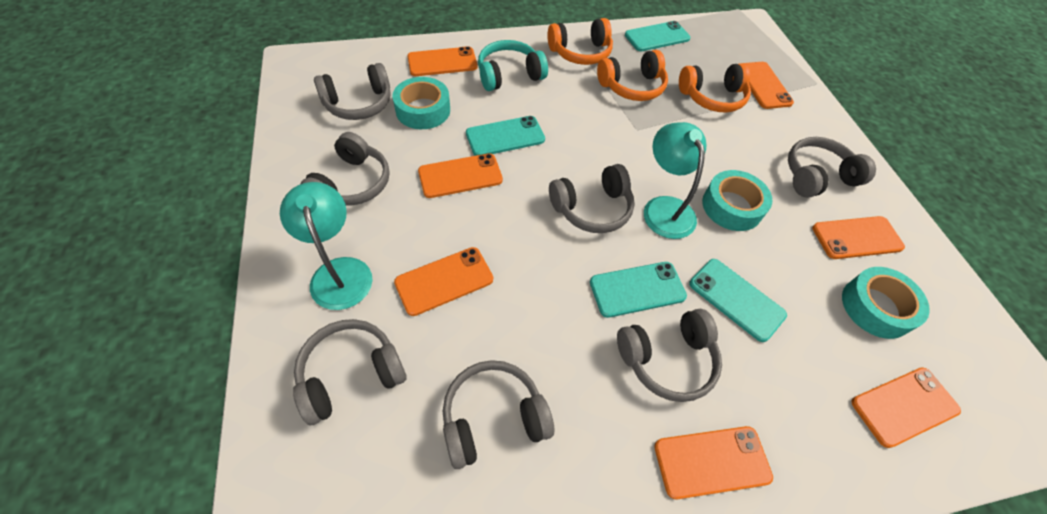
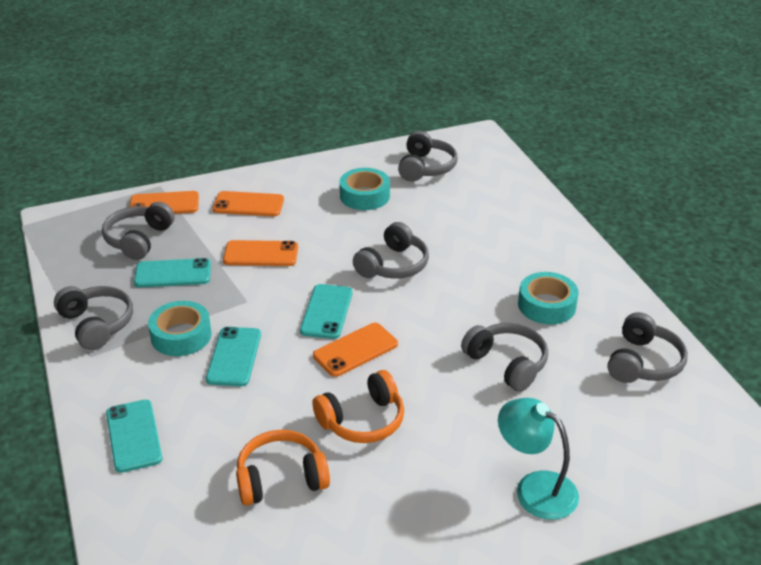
grey headphones: [293,319,407,426] [300,132,389,206] [314,63,391,120] [443,360,554,469] [549,164,635,233] [617,309,722,402] [788,137,876,198] = 7 -> [54,286,133,350] [102,202,175,260] [353,222,429,279] [398,131,457,182] [461,323,548,392] [607,312,688,383] = 6
orange headphones: [547,18,613,65] [597,50,668,101] [679,63,751,113] = 3 -> [236,430,330,506] [312,370,404,443] = 2
orange phone: [394,247,493,316] [407,46,478,76] [418,153,503,198] [654,426,773,499] [740,62,794,109] [812,216,905,259] [852,367,961,448] = 7 -> [129,191,199,214] [212,191,284,216] [223,240,298,266] [313,323,398,377] = 4
turquoise headphones: [478,40,548,91] = 1 -> none = 0
turquoise lamp: [280,182,373,310] [644,122,706,239] = 2 -> [498,398,579,520] = 1

